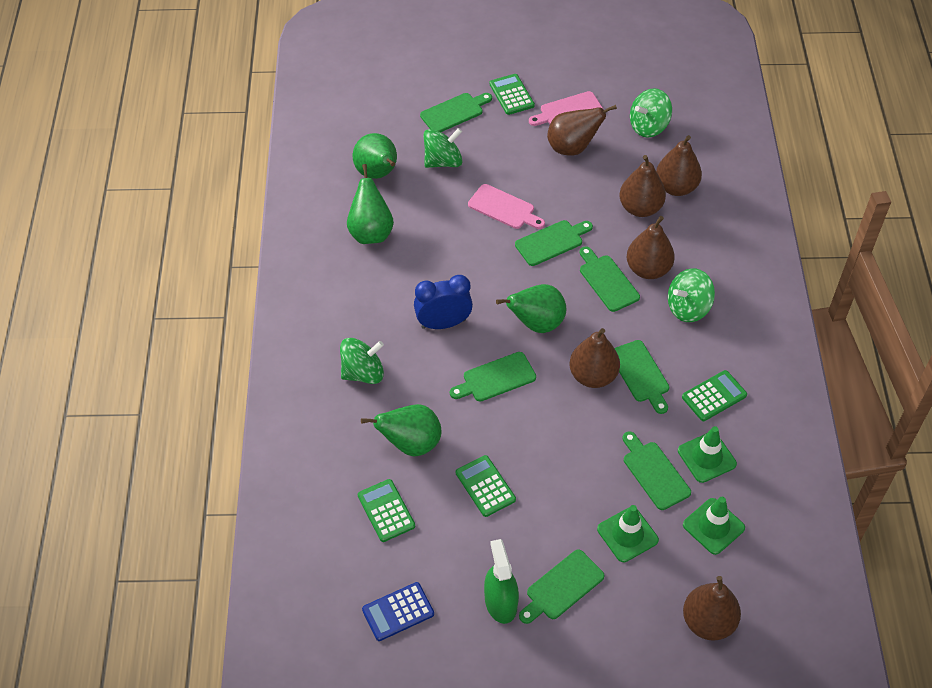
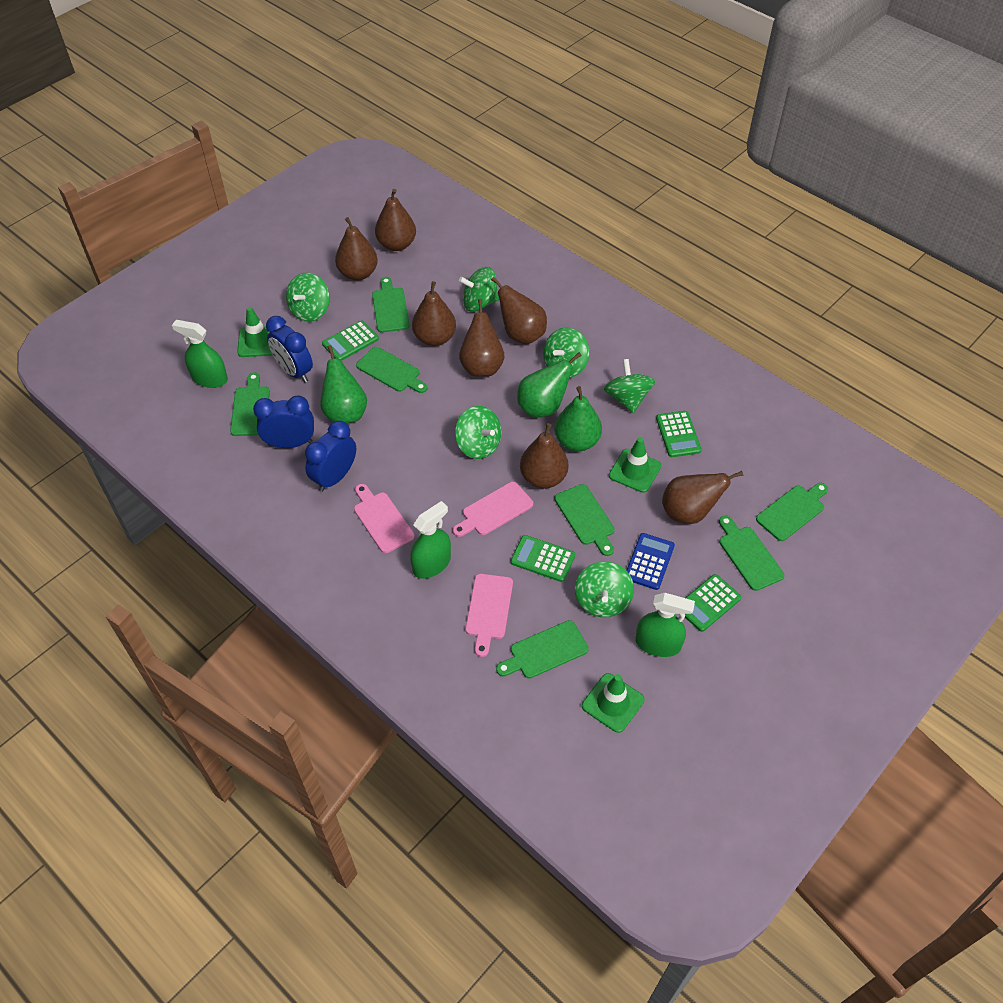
blue clock: [414,275,473,329] = 1 -> [253,396,314,448] [266,316,313,382] [305,420,356,492] = 3
brown pear: [547,105,617,155] [569,328,620,388] [619,155,666,217] [627,216,675,279] [656,135,702,196] [683,576,741,641] = 6 -> [335,217,378,281] [375,189,416,251] [412,281,456,346] [459,299,504,376] [491,277,547,344] [520,423,568,489] [662,471,743,524] = 7
green pear: [347,164,394,244] [353,133,397,179] [361,404,441,456] [496,284,566,333] = 4 -> [320,345,367,424] [517,352,582,418] [554,386,602,451] = 3
green spinning top: [340,338,384,384] [423,128,463,168] [630,88,672,138] [668,268,715,322] = 4 -> [286,273,330,322] [455,406,501,459] [459,267,499,312] [543,327,589,378] [575,561,634,617] [604,359,655,413] = 6
green spray bottle: [484,539,519,624] = 1 -> [172,320,228,388] [410,501,451,579] [636,593,695,657] = 3
pink cutting board: [468,184,545,229] [529,91,604,126] = 2 -> [354,484,415,553] [453,481,533,537] [465,574,513,657] = 3

